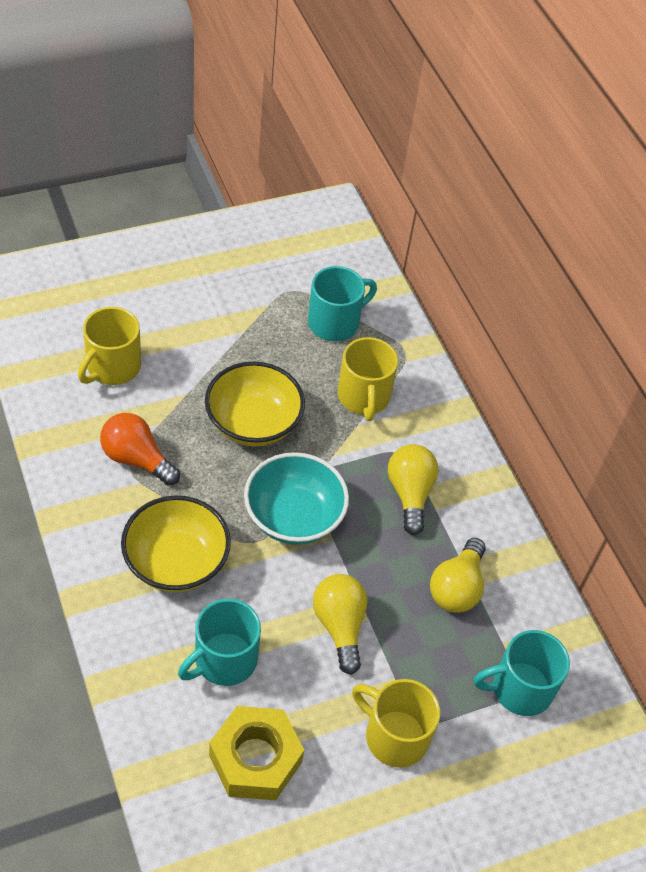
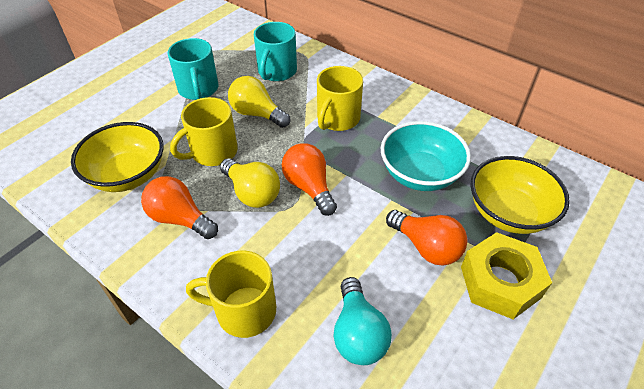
orange light bulb: [100,413,180,486] = 1 -> [141,176,218,239] [282,143,337,216] [386,210,468,266] = 3
turquoise light bulb: none = 0 -> [334,277,392,365] = 1
turquoise mug: [178,599,261,686] [308,266,377,341] [474,630,570,716] = 3 -> [167,38,218,100] [254,22,297,81] = 2
yellow light bulb: [313,574,368,675] [388,444,438,535] [430,538,486,613] = 3 -> [220,159,280,208] [228,76,290,128] = 2

